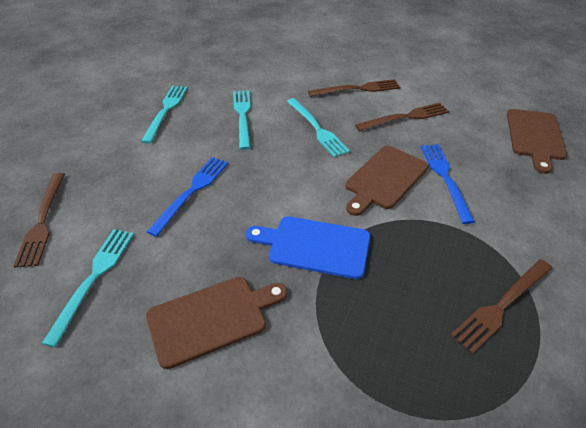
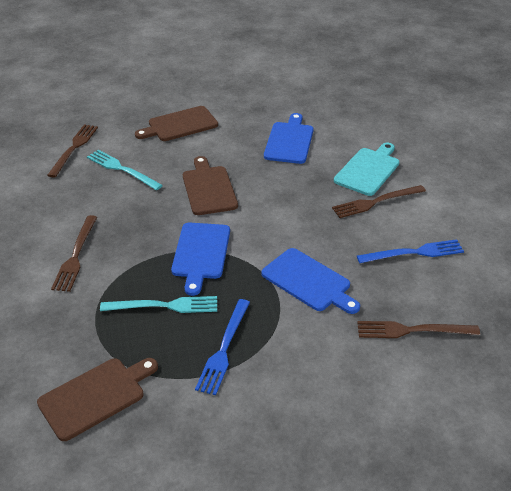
blue cutting board: [246,216,370,279] = 1 -> [171,222,230,296] [261,248,360,314] [264,113,313,164] = 3
turquoise cutting board: none = 0 -> [334,143,399,196] = 1
turquoise fork: [41,229,134,347] [141,86,187,144] [233,90,251,150] [287,98,350,158] = 4 -> [87,150,163,190] [100,296,217,313] = 2

